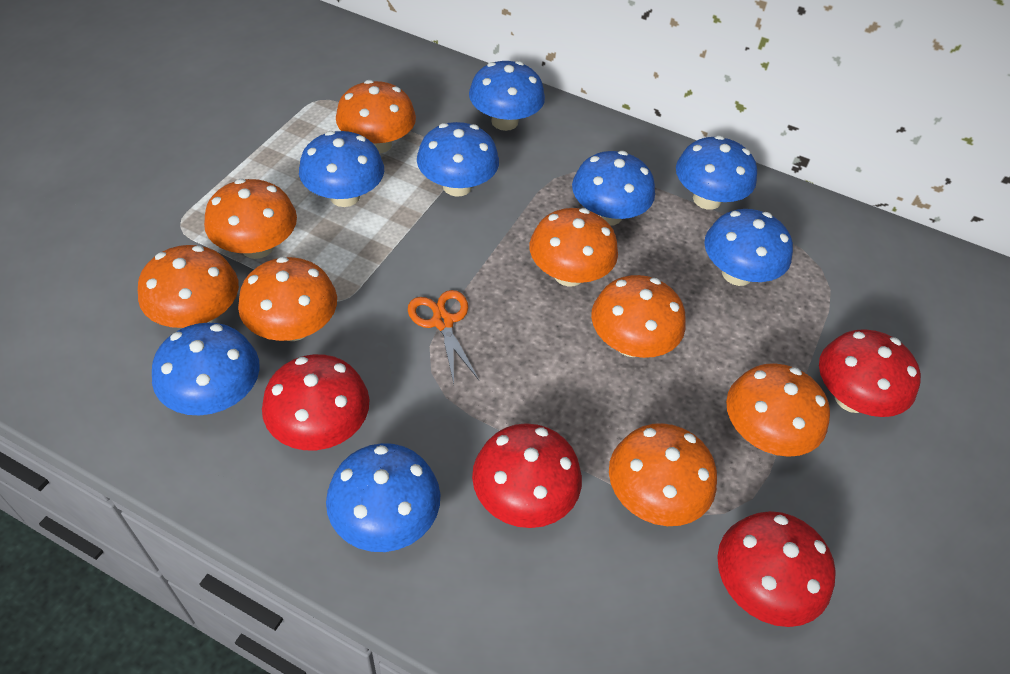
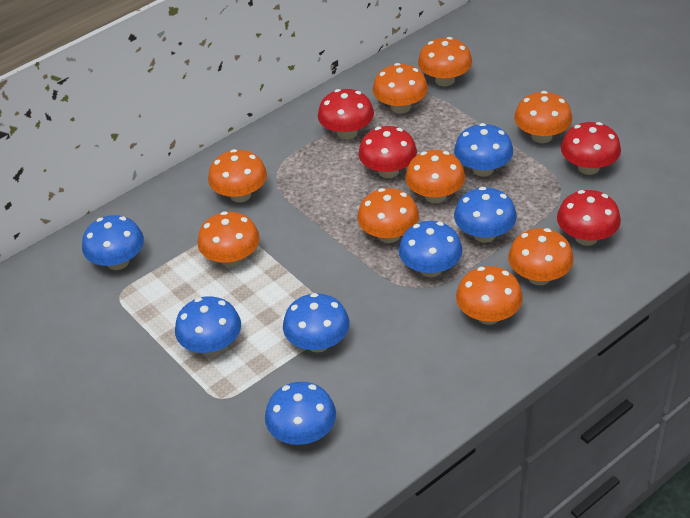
blue mushroom: [152,323,260,415] [299,131,384,207] [326,443,441,552] [417,122,499,197] [469,61,545,131] [572,151,655,226] [676,135,757,210] [704,209,793,286] = 8 -> [82,215,144,270] [175,296,241,355] [265,382,336,445] [283,293,349,353] [399,221,463,277] [454,123,513,177] [454,187,517,243] = 7
orange mushroom: [138,245,239,328] [204,179,297,259] [238,257,337,341] [336,80,416,154] [530,208,618,287] [591,275,686,358] [609,423,717,526] [726,363,830,457] = 8 -> [198,211,260,267] [208,149,267,203] [357,188,419,243] [373,63,428,114] [405,150,465,203] [418,37,472,86] [456,266,523,325] [508,228,573,285] [514,91,572,143] = 9
orange scissors: [408,290,479,384] = 1 -> none = 0

